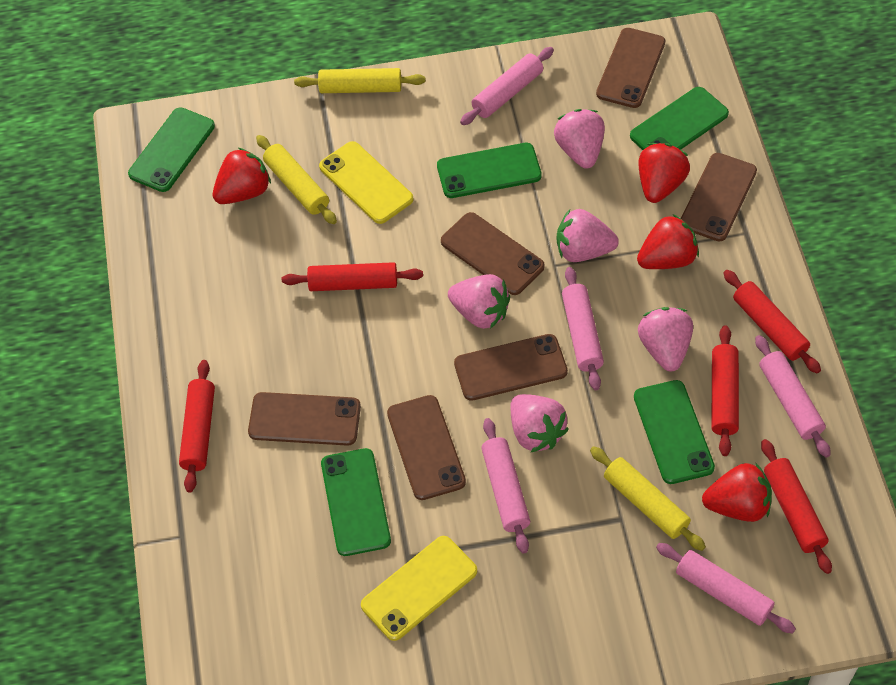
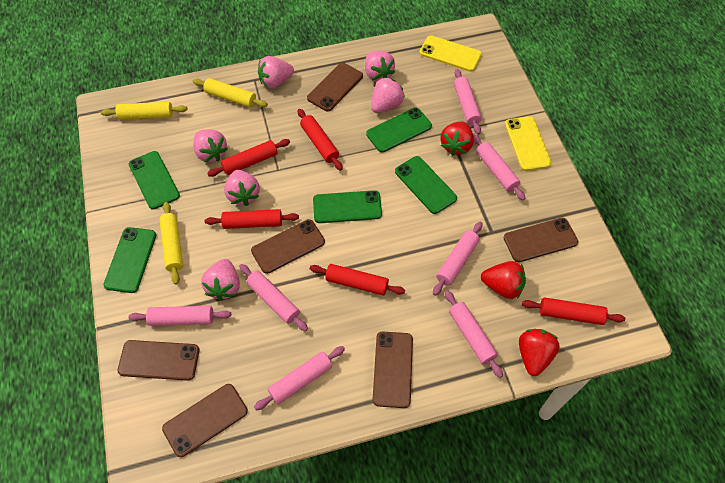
pink rolling pin: [460,47,554,125] [481,418,530,554] [562,267,604,390] [656,543,796,633] [755,335,831,458] = 5 -> [128,306,231,326] [239,264,308,331] [254,346,345,410] [433,221,483,296] [445,290,503,378] [454,69,482,134] [473,134,526,200] = 7
pink strawberry: [448,274,510,329] [510,394,569,452] [554,109,605,169] [556,209,619,262] [638,307,693,372] = 5 -> [193,129,228,162] [201,259,240,301] [224,170,260,206] [258,56,294,88] [365,50,395,82] [371,77,405,113] = 6
red strawberry: [213,148,271,204] [637,214,699,269] [638,143,690,203] [702,463,772,522] = 4 -> [440,121,474,156] [481,261,526,299] [519,329,560,376] = 3

